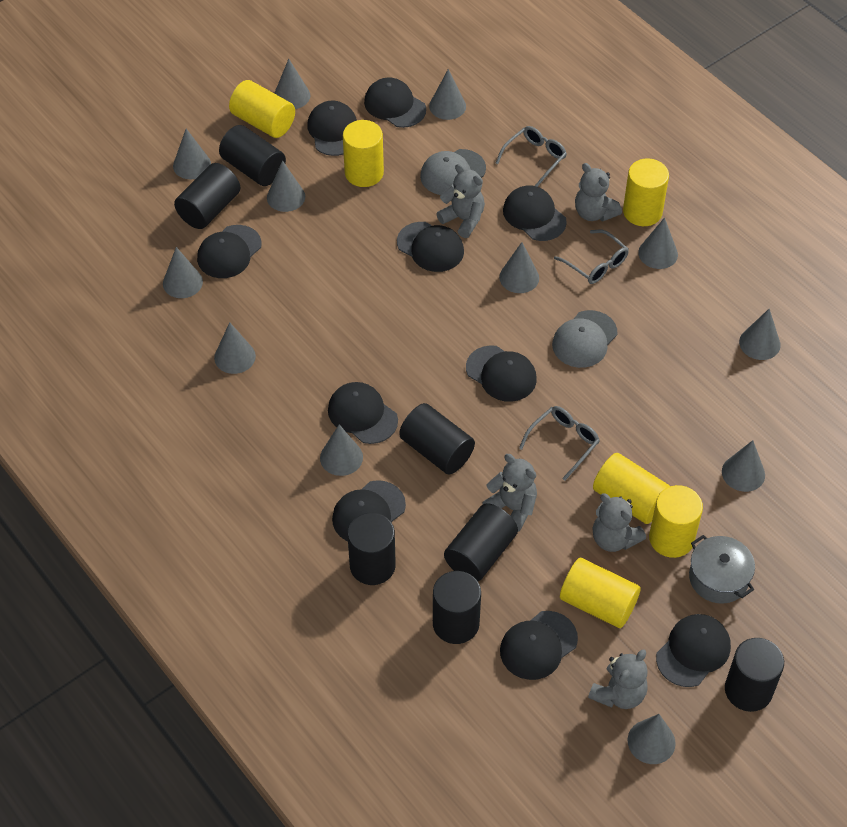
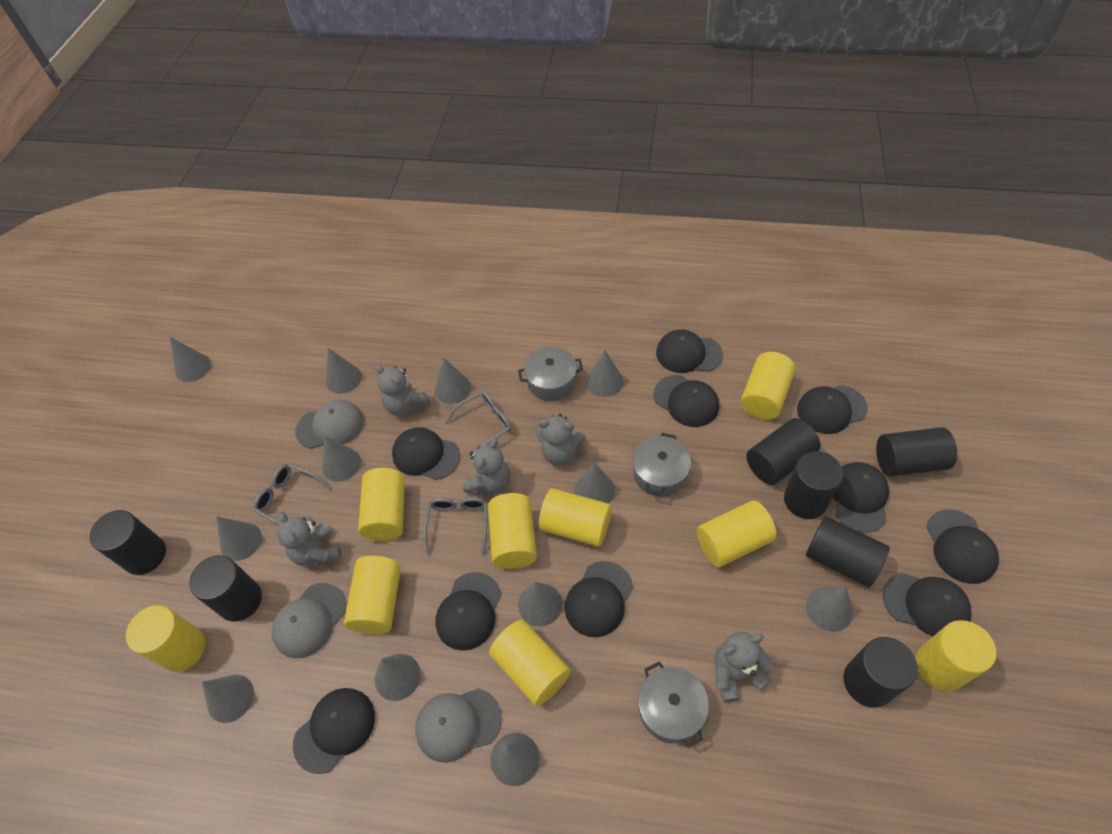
grey cap: [420,149,486,195] [552,310,617,368] = 2 -> [272,583,346,659] [295,400,364,449] [415,688,502,763] = 3
grey pot: [689,535,755,604] = 1 -> [518,346,583,401] [633,433,691,497] [638,662,709,748] = 3
yellow cylinder: [229,80,295,138] [343,120,384,187] [560,558,641,628] [593,453,670,524] [623,158,669,226] [649,485,703,558] = 6 -> [126,605,205,672] [344,556,401,634] [358,468,405,541] [488,493,537,569] [489,620,571,706] [539,488,611,547] [697,500,776,567] [740,352,795,420] [916,620,996,691] = 9

